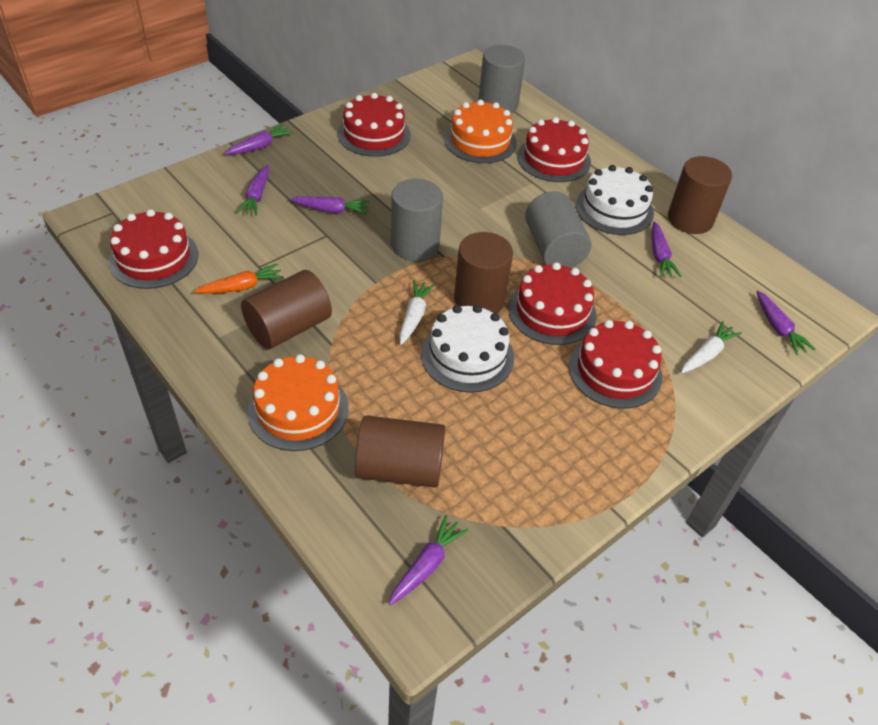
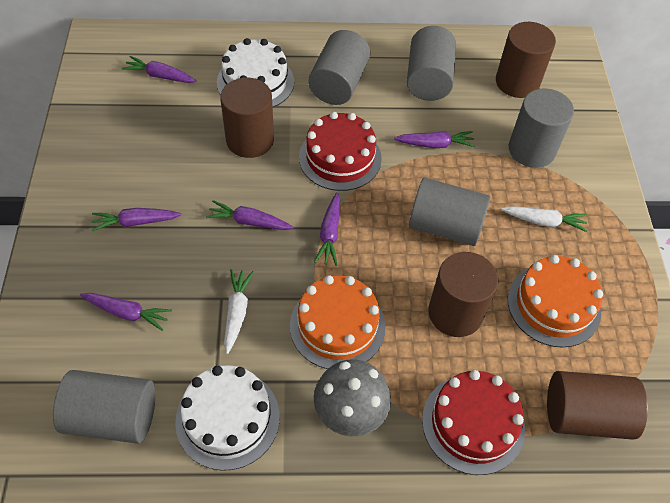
grey cylinder: [391,179,443,261] [478,45,525,114] [525,191,591,268] = 3 -> [53,370,155,444] [308,30,370,105] [407,26,456,101] [409,178,490,246] [509,88,574,168] = 5
grey mushroom: none = 0 -> [314,359,391,436] = 1
orange carrot: [194,263,284,294] = 1 -> none = 0
red cake: [108,209,198,289] [338,93,411,157] [508,262,597,345] [517,117,591,182] [569,320,662,409] = 5 -> [299,112,382,191] [422,370,525,475] = 2

